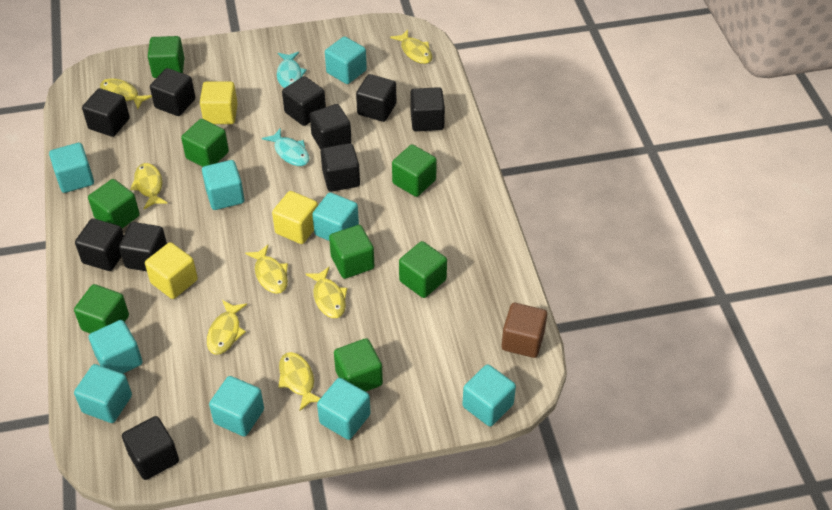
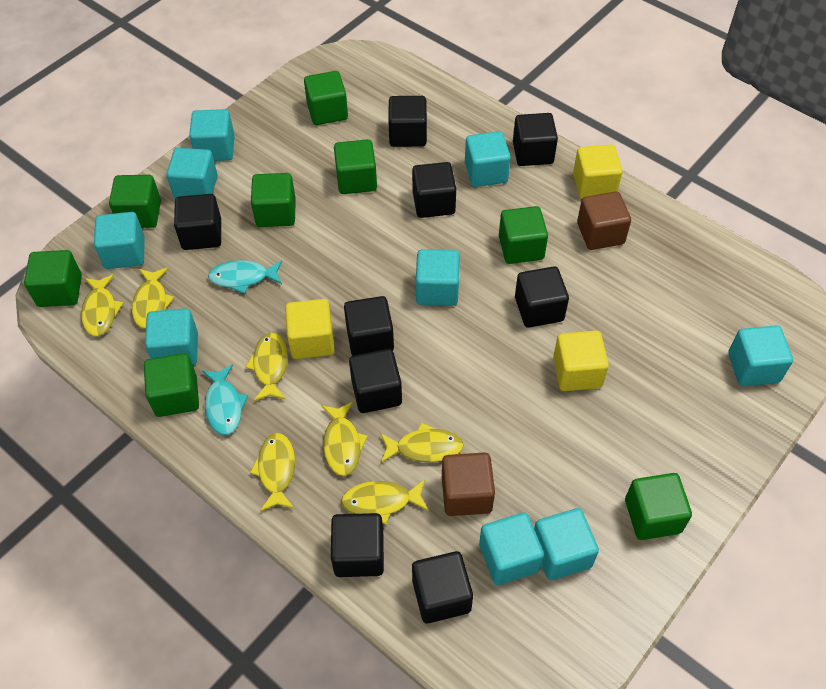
black cube: [75,218,124,271] [82,88,130,137] [119,222,167,271] [122,416,179,480] [150,68,195,116] [282,76,326,126] [310,104,352,149] [321,143,360,192] [356,74,396,122] [410,87,445,131] = 10 -> [174,194,221,250] [331,513,384,577] [344,296,394,356] [349,349,402,413] [388,96,427,147] [412,162,456,218] [412,551,473,623] [513,113,558,166] [515,266,569,328] = 9
brown cube: [502,303,547,358] = 1 -> [442,452,495,516] [577,191,631,250] = 2

